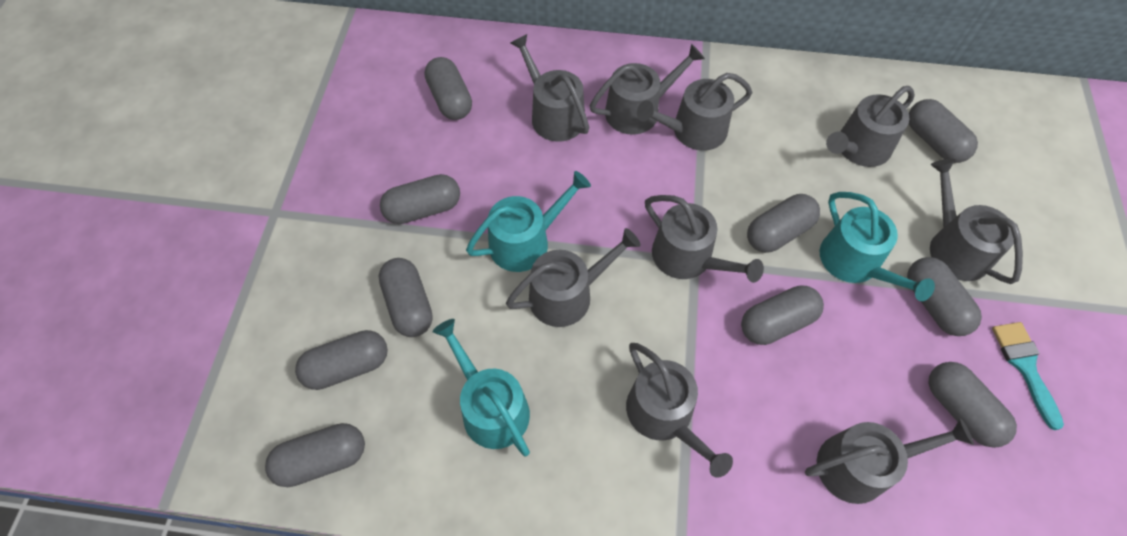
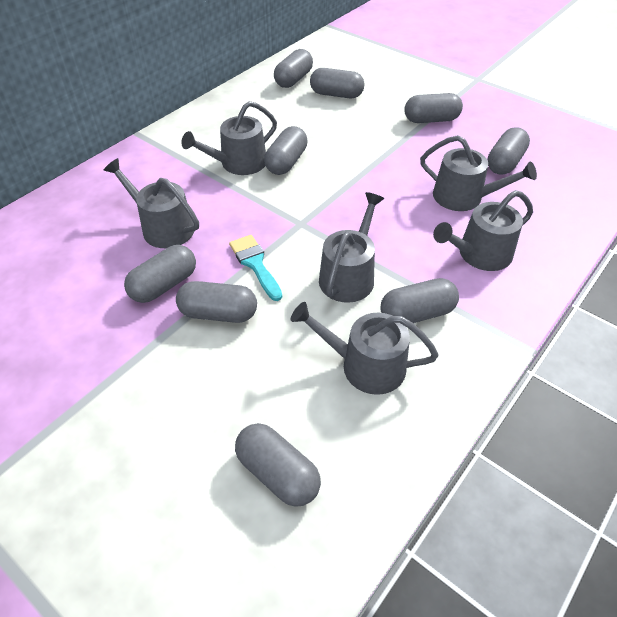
grey capsule: [265,423,365,487] [295,330,388,390] [379,258,433,337] [380,174,460,224] [425,57,472,120] [741,286,824,345] [747,194,820,253] [907,257,982,336] [909,99,978,163] [929,362,1017,448] = 10 -> [124,245,196,303] [176,281,257,323] [235,423,321,507] [264,126,308,175] [274,49,313,88] [310,68,365,98] [380,278,459,323] [404,93,463,123] [487,127,530,175] = 9
grey watering can: [506,228,640,327] [510,34,589,142] [590,44,705,135] [626,343,733,478] [637,73,752,151] [645,195,764,283] [805,418,974,504] [826,86,915,167] [930,159,1023,284] = 9 -> [104,158,199,248] [181,101,277,175] [291,302,439,395] [319,192,384,303] [420,135,537,211] [433,190,533,271] = 6
turquoise watering can: [432,319,530,456] [466,171,591,272] [820,192,935,301] = 3 -> none = 0

